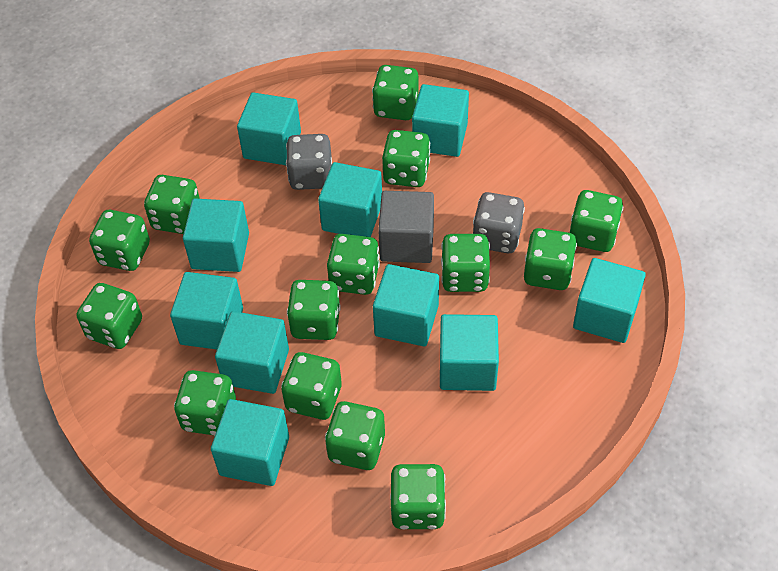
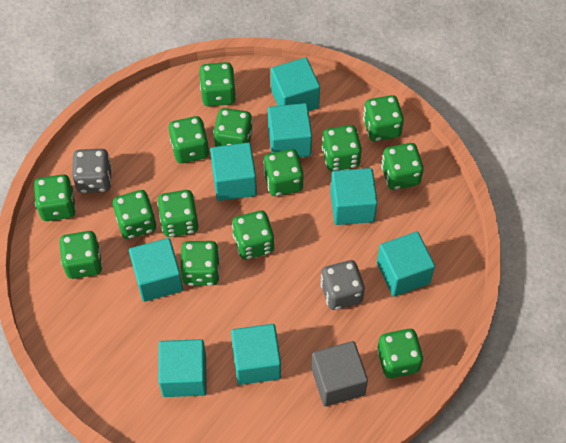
turquoise cube: [170,272,243,349] [183,199,249,272] [211,399,289,486] [215,311,289,394] [237,92,301,165] [318,162,382,237] [373,264,439,346] [412,84,469,157] [440,314,499,391] [573,258,646,343] = 10 -> [129,238,183,302] [158,339,207,397] [210,143,257,201] [231,324,281,385] [268,103,312,158] [271,57,320,111] [330,168,378,225] [377,232,435,297] = 8

